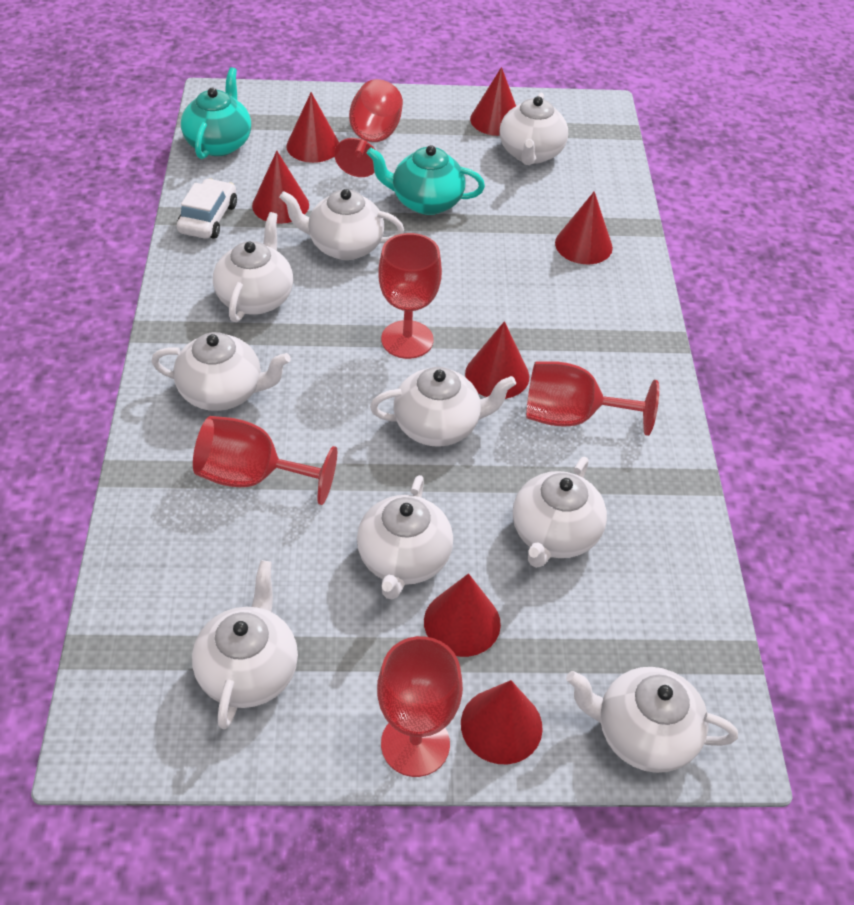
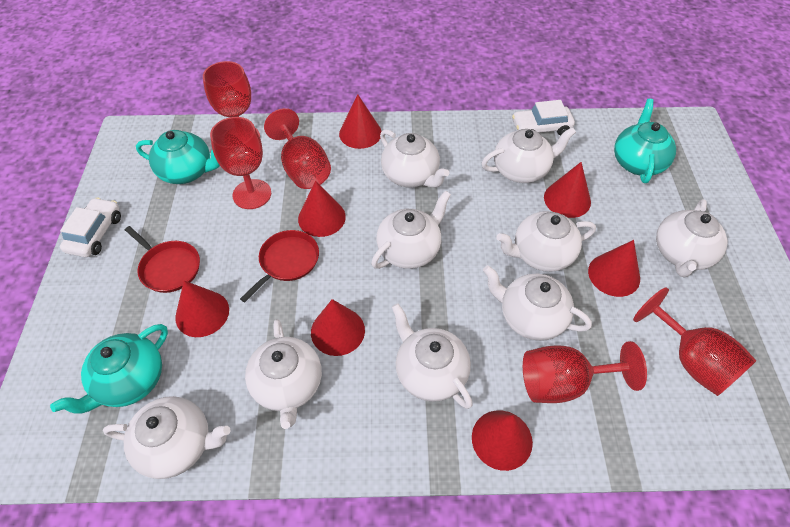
red pan: none = 0 -> [125,226,200,293] [240,230,319,302] = 2
turquoise teapot: [181,67,251,159] [366,145,485,215] = 2 -> [50,324,168,413] [136,130,220,184] [614,99,676,183] = 3
white car: [177,178,237,239] = 1 -> [60,198,121,257] [512,100,575,135] = 2

